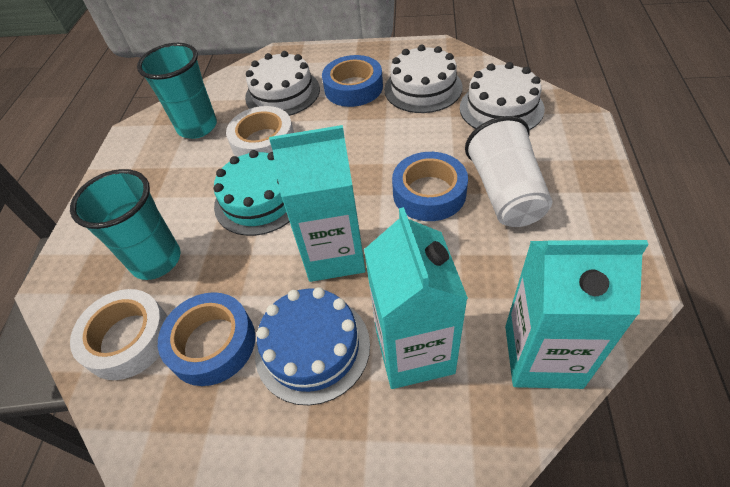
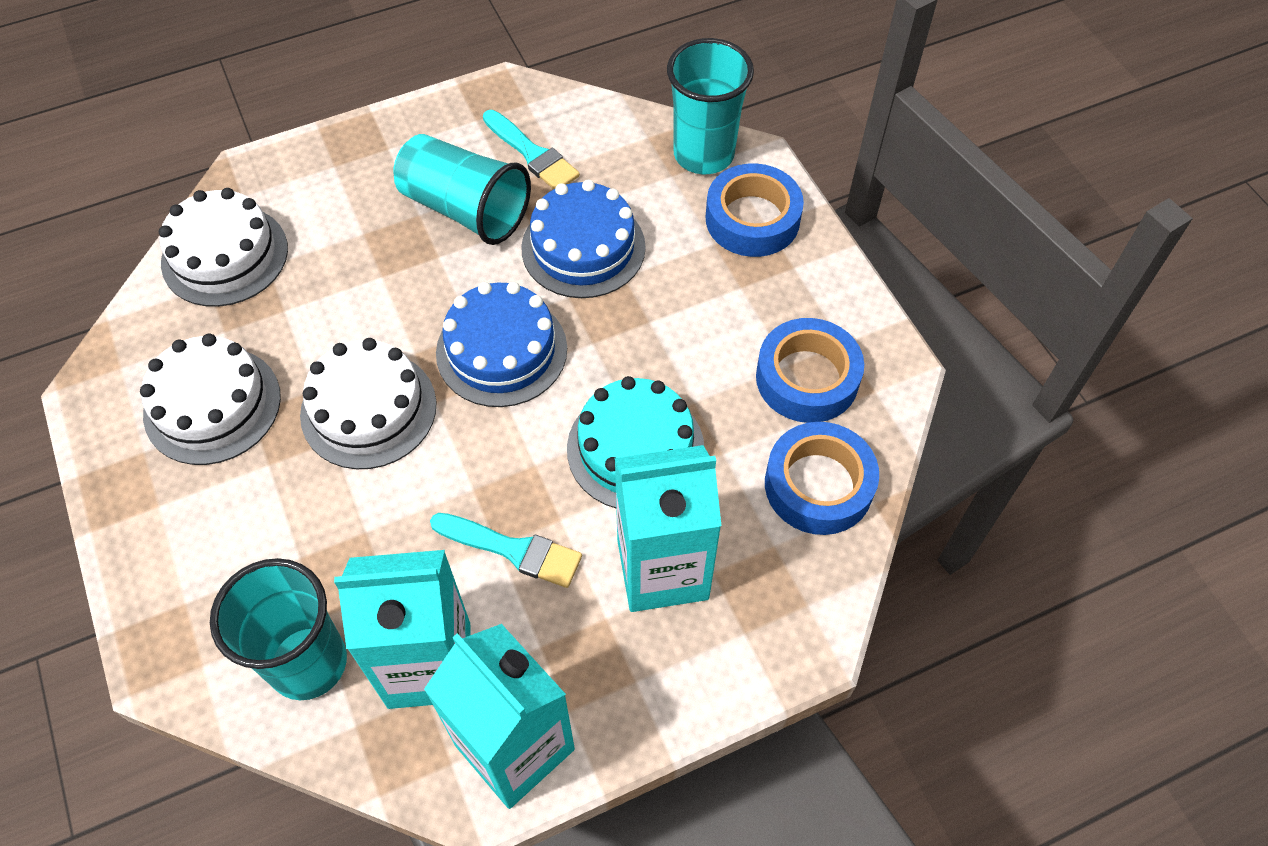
blue cake: [255,287,370,405] = 1 -> [436,282,567,407] [521,180,646,298] = 2
turquoise brush: none = 0 -> [430,513,582,588] [483,110,580,189] = 2
turquoise cup: [70,169,181,280] [137,43,217,139] = 2 -> [210,558,347,700] [393,134,531,245] [667,38,754,174] = 3
white cup: [465,116,552,227] = 1 -> none = 0
white tape: [70,289,167,380] [226,106,294,157] = 2 -> none = 0

